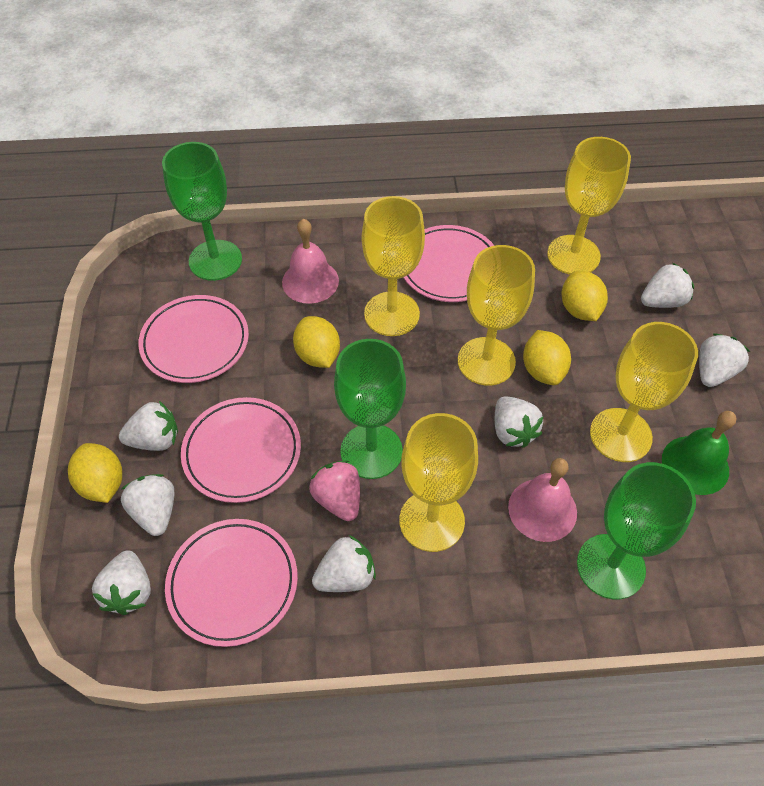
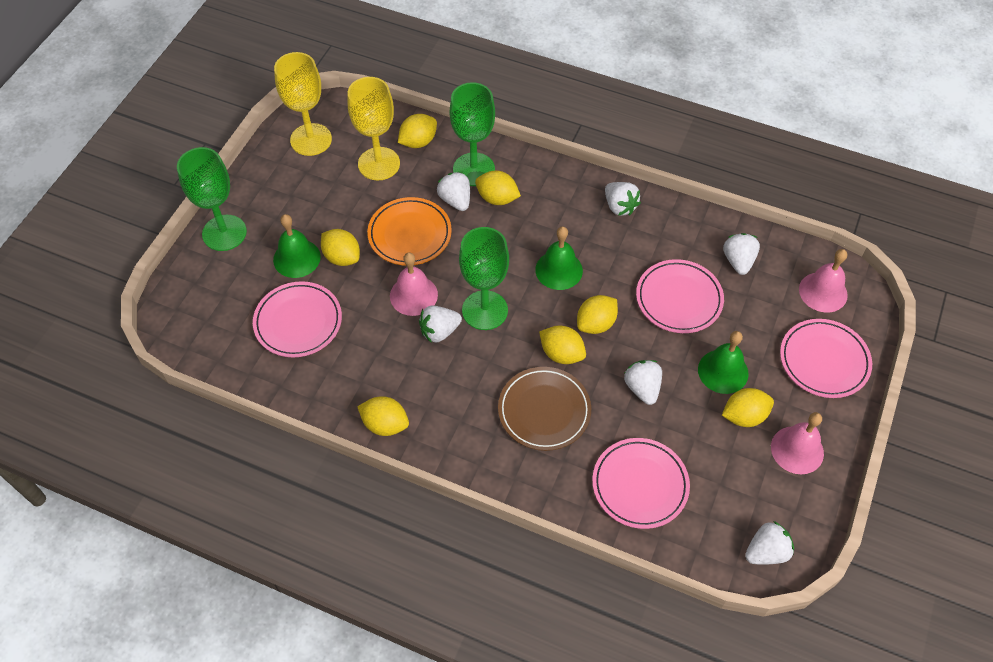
brown plate: none = 0 -> [498,367,591,451] = 1
green bell: [662,411,736,495] = 1 -> [273,214,321,278] [535,226,583,290] [698,331,749,394] = 3
orange plate: none = 0 -> [367,197,452,266] = 1
pink bell: [282,219,339,304] [508,458,577,542] = 2 -> [390,252,438,316] [771,412,824,474] [799,249,848,313] = 3
pink strawberry: [309,460,360,521] = 1 -> none = 0
white strawberry: [92,550,151,615] [119,401,178,451] [121,474,174,536] [312,535,376,592] [495,396,543,448] [641,263,694,308] [699,334,750,387] = 7 -> [419,305,462,343] [437,172,470,211] [605,182,641,216] [624,360,662,405] [723,233,760,275] [745,521,794,565] = 6
yellow goblet: [362,196,425,336] [399,413,478,552] [458,245,535,386] [547,137,631,275] [590,322,698,462] = 5 -> [274,52,332,156] [348,77,400,180] = 2
yellow lemon: [68,443,122,503] [293,316,340,368] [523,330,571,385] [562,271,608,321] = 4 -> [321,229,360,266] [357,396,409,436] [398,114,437,148] [475,170,521,205] [539,325,586,364] [577,295,618,334] [722,388,774,427] = 7

